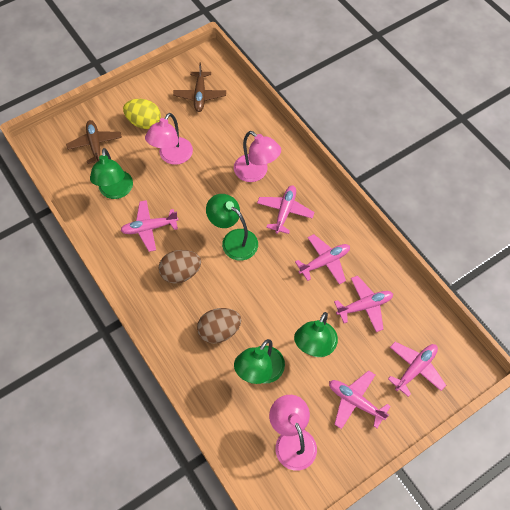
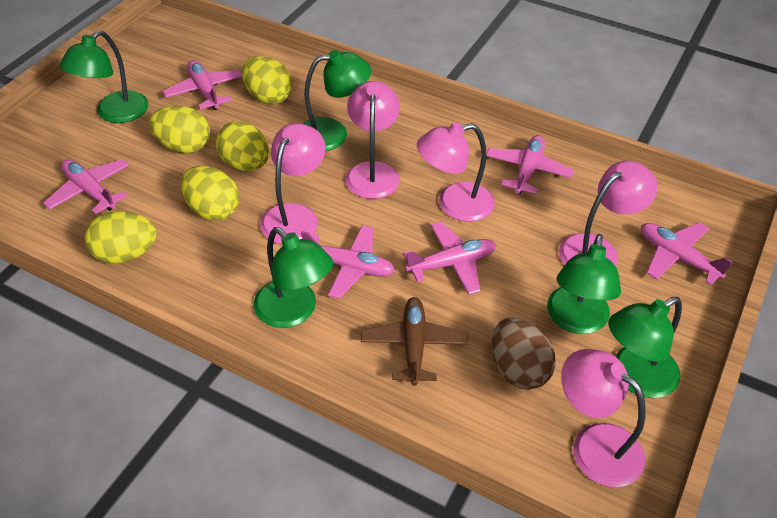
brown egg: [158,250,201,284] [197,308,241,344] = 2 -> [492,317,556,390] = 1
brown plane: [66,120,122,164] [173,63,226,112] = 2 -> [361,297,468,386] = 1
green lamp: [90,148,133,199] [206,194,258,261] [234,339,285,384] [294,312,338,357] = 4 -> [60,30,148,123] [254,227,333,328] [302,50,371,151] [547,234,621,334] [608,297,682,398] = 5
pink lamp: [145,113,193,165] [234,131,281,182] [269,395,317,471] = 3 -> [260,123,326,244] [345,81,400,199] [417,122,495,222] [559,160,658,266] [561,349,646,487] = 5
yellow egg: [123,99,161,129] = 1 -> [85,211,157,264] [149,105,210,153] [181,166,239,221] [216,121,269,171] [242,56,292,104] = 5

